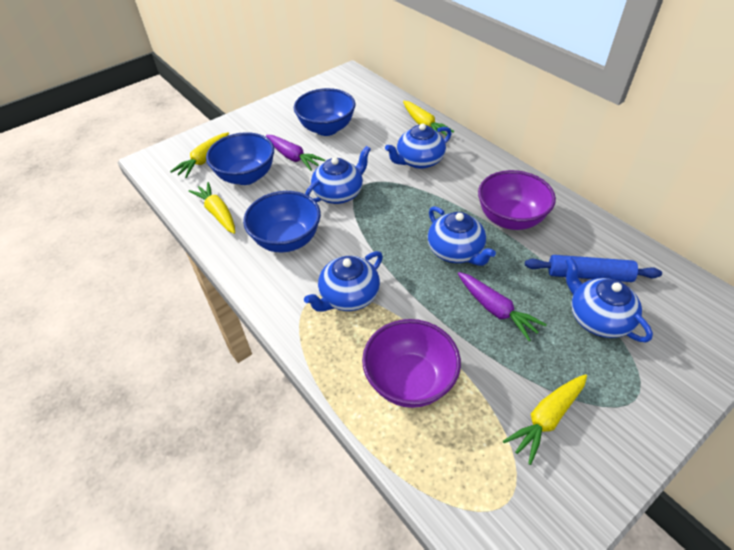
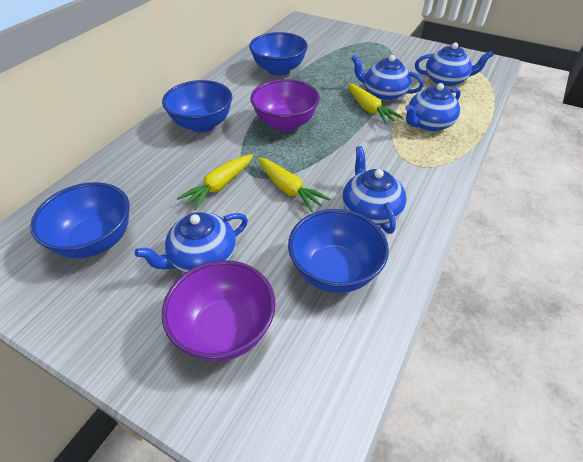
blue bowl: [206,132,274,185] [243,191,321,252] [294,88,355,136] = 3 -> [30,182,130,258] [162,80,232,132] [249,32,308,76] [288,209,389,293] = 4
blue rolling pin: [525,255,662,282] = 1 -> none = 0
purple carrot: [266,135,325,171] [458,272,547,341] = 2 -> none = 0
yellow carrot: [170,132,229,178] [189,182,235,234] [403,101,454,136] [503,374,587,465] = 4 -> [177,154,253,210] [258,158,330,212] [348,84,402,124] = 3

